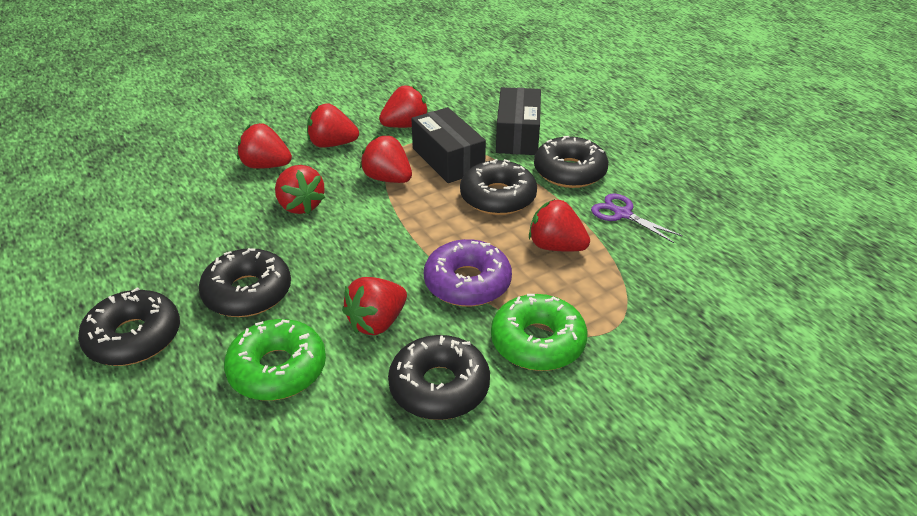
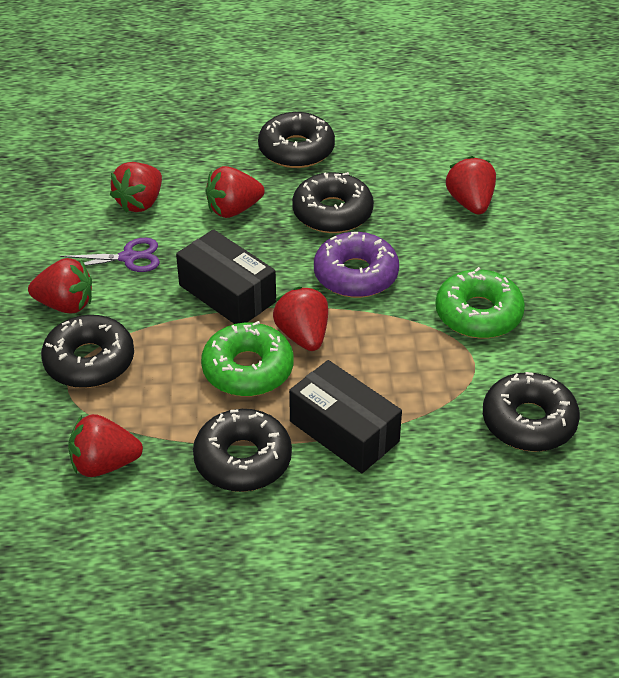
red strawberry: [237,123,292,169] [275,165,326,214] [307,103,359,148] [342,277,407,335] [360,135,412,183] [379,85,428,128] [529,199,590,252] = 7 -> [28,258,92,313] [68,414,143,477] [110,162,162,213] [205,166,264,218] [273,287,328,351] [446,156,496,215] = 6

